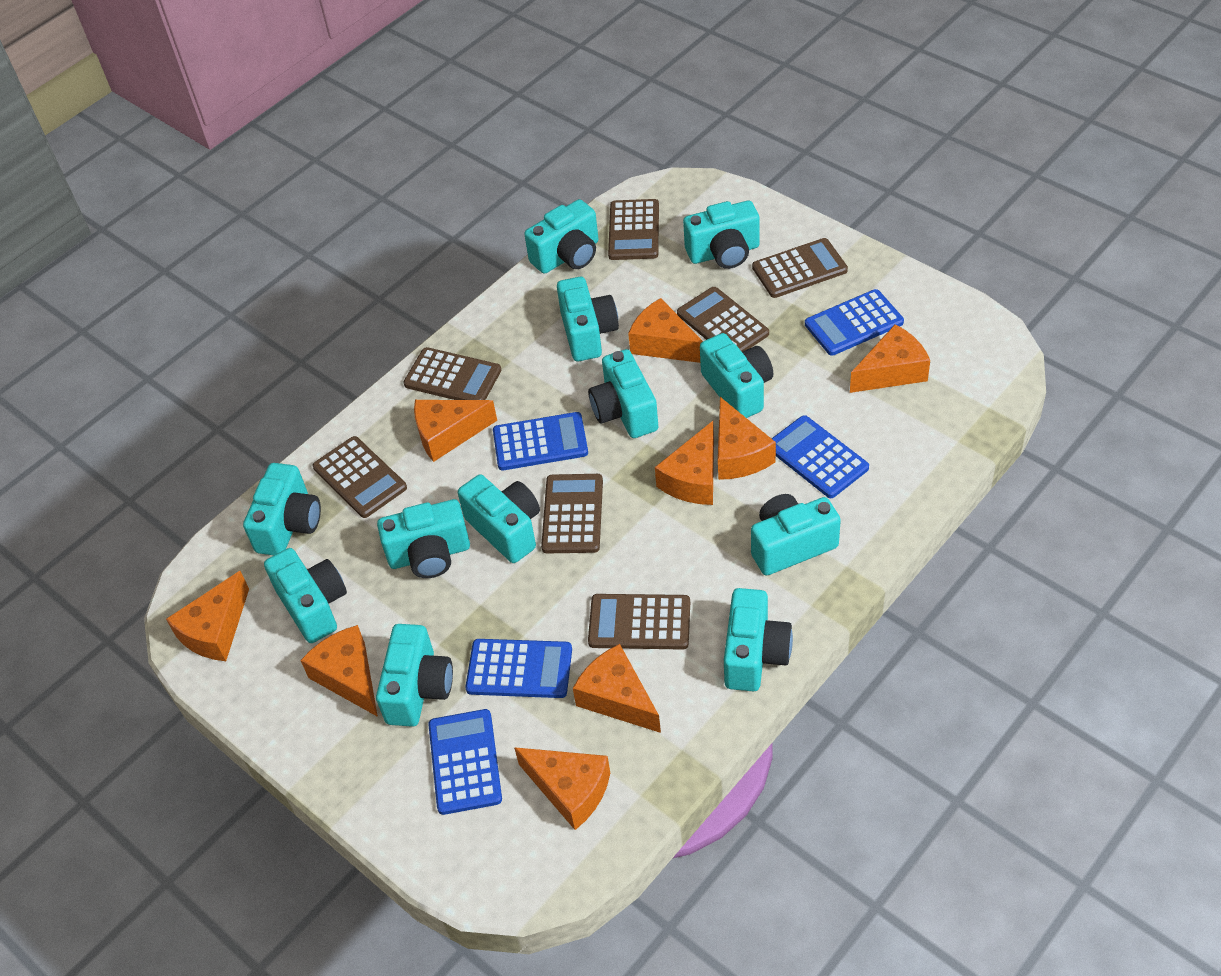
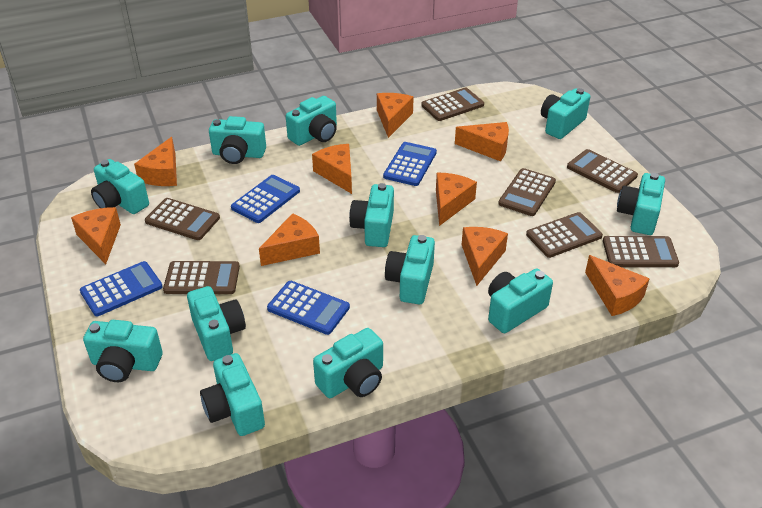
blue calculator: [428,709,502,815] [465,639,572,698] [493,412,588,470] [771,415,869,498] [805,289,904,356] = 5 -> [80,261,163,316] [231,175,300,223] [267,281,350,335] [383,142,437,186] = 4

